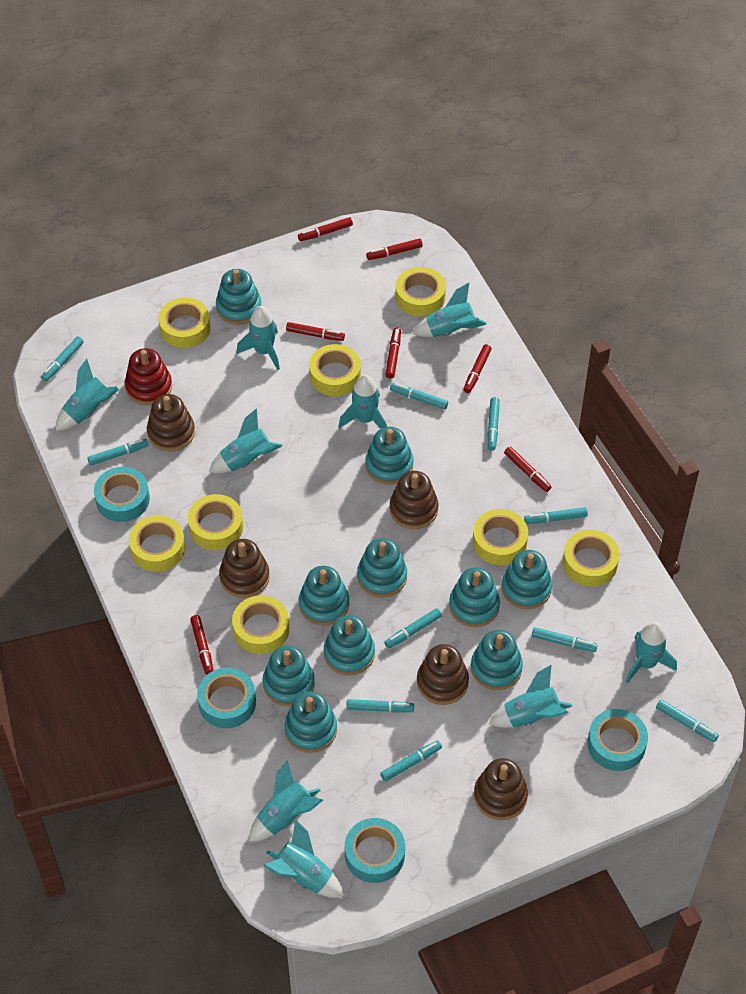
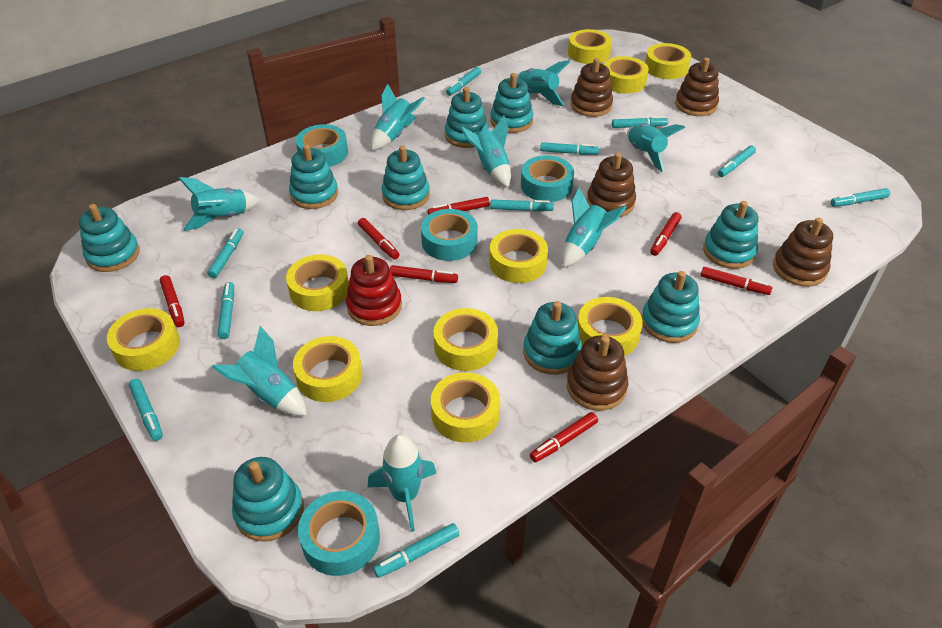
turquoise rocket: [56,359,119,431] [209,408,283,474] [237,306,280,370] [249,760,323,842] [263,819,344,898] [339,374,387,429] [412,283,487,337] [489,664,572,728] [626,622,677,684] = 9 -> [178,177,261,231] [212,326,307,416] [368,434,436,532] [371,84,425,151] [460,116,511,187] [517,60,570,106] [562,187,627,268] [627,123,685,172] = 8
turquoise stacking toy: [216,269,262,325] [263,645,315,706] [284,691,337,753] [299,566,349,625] [324,615,375,676] [357,538,407,598] [365,427,414,485] [449,567,500,627] [471,630,523,690] [502,550,552,609] = 10 -> [79,204,140,272] [232,457,304,542] [289,144,338,209] [381,145,430,210] [445,87,489,148] [490,73,533,133] [523,301,582,375] [642,271,700,343] [703,201,758,269] = 9
yellow tape: [129,515,185,572] [158,298,210,348] [188,494,243,550] [232,595,289,654] [309,344,361,396] [396,267,446,317] [473,509,528,565] [563,530,620,587] = 8 -> [107,308,180,371] [286,254,349,311] [293,336,362,402] [431,372,500,443] [433,308,498,371] [489,229,548,283] [568,29,612,64] [578,297,643,356] [604,56,649,94] [645,43,691,79] = 10

